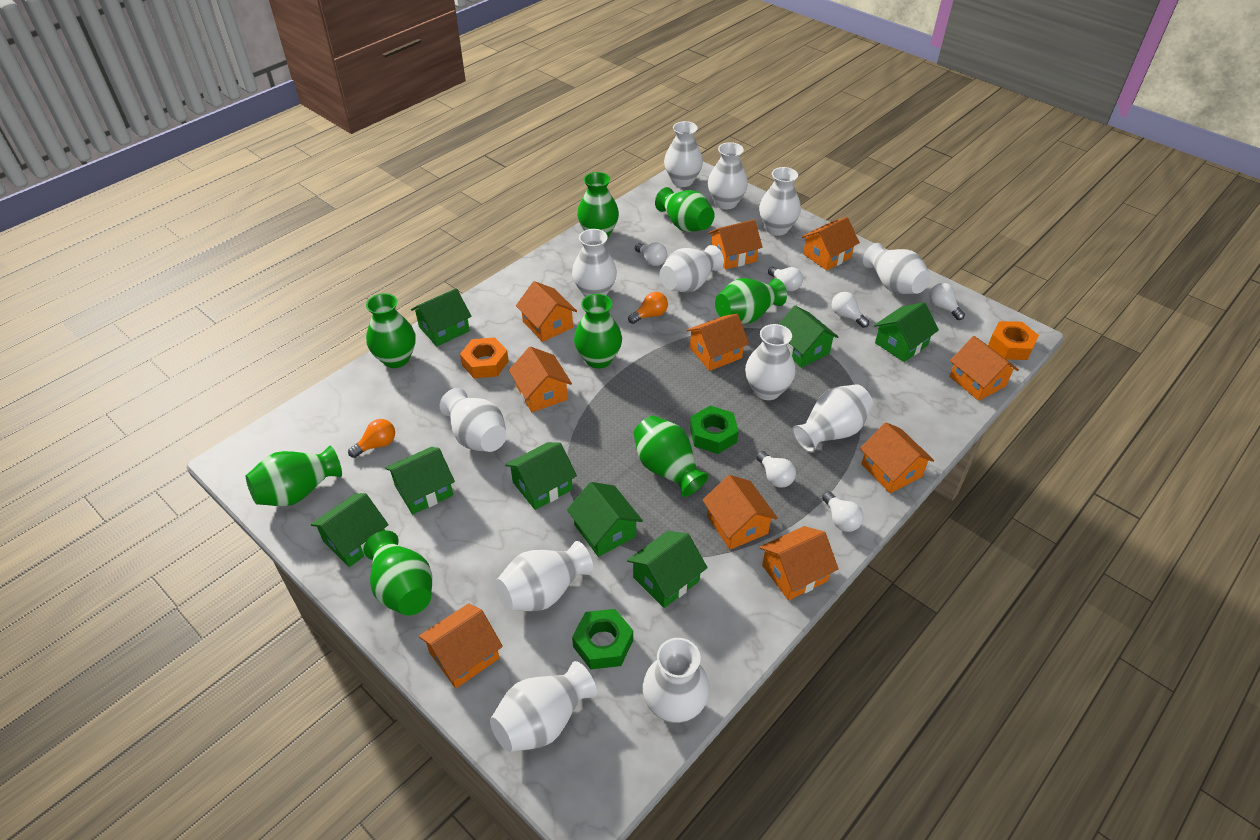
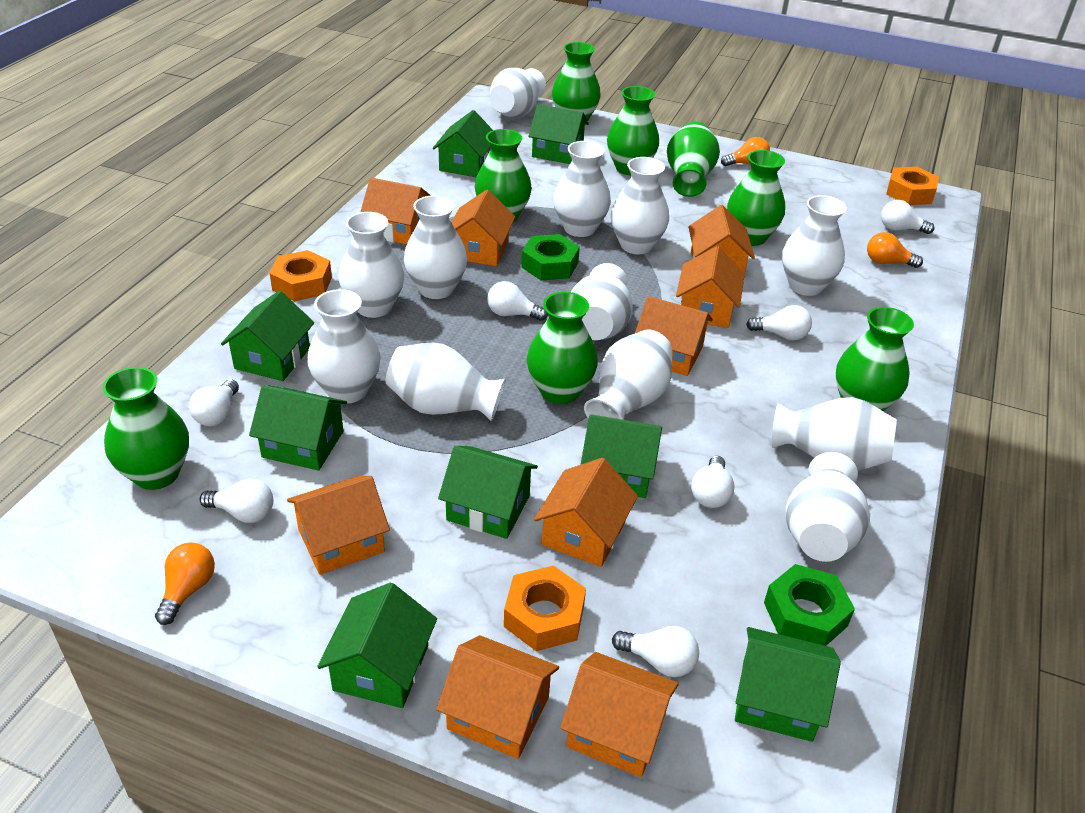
orange house: [419,603,503,688] [509,347,572,412] [516,281,577,342] [687,314,749,371] [702,475,778,550] [709,220,762,269] [759,526,839,600] [802,217,860,271] [860,422,934,493] [950,336,1019,401] = 10 -> [287,475,390,575] [360,177,431,245] [436,635,559,759] [451,190,515,266] [534,458,638,567] [560,652,679,777] [635,296,713,376] [676,246,745,328] [689,205,755,274] = 9
orange light bulb: [348,419,395,458] [628,292,668,324] = 2 -> [155,542,215,625] [721,137,770,166] [867,232,923,268] = 3
orange nut: [460,337,509,378] [988,321,1039,360] = 2 -> [269,250,332,301] [504,565,586,651] [886,167,939,205] = 3
white light bulb: [635,242,667,266] [756,451,796,488] [768,267,803,291] [822,491,864,532] [832,292,869,328] [929,283,965,320] = 6 -> [189,379,239,426] [200,478,273,523] [487,281,548,321] [612,626,699,677] [691,456,735,508] [746,305,812,340] [881,200,934,234] = 7

